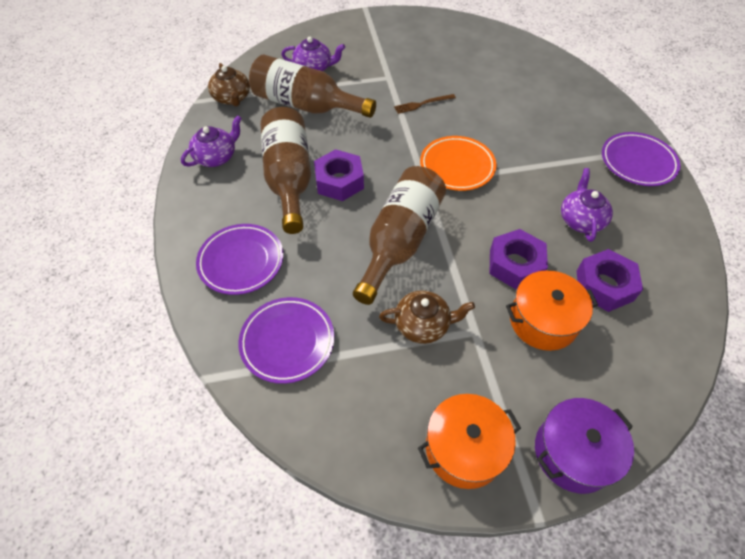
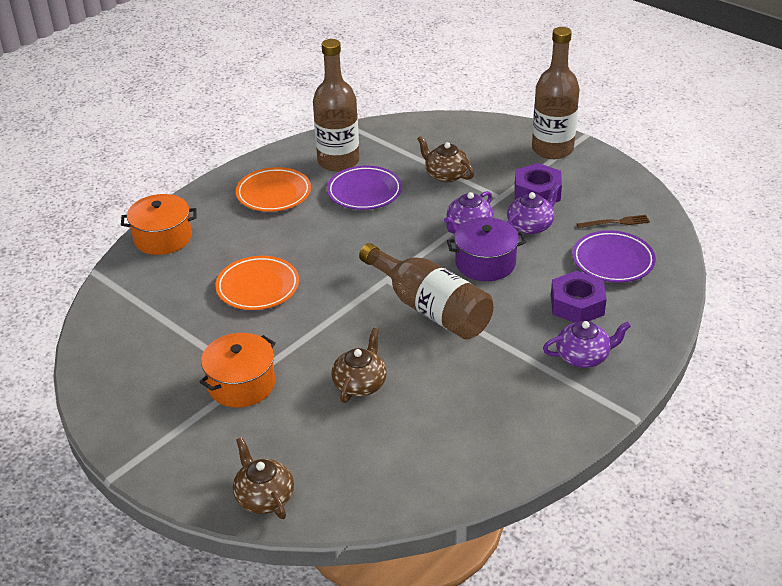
brown teapot: [208,63,250,106] [379,290,475,344] = 2 -> [233,437,294,519] [331,328,387,403] [417,136,474,182] = 3
orange plate: [420,136,496,191] = 1 -> [215,256,299,310] [236,167,311,212] = 2
purple nut: [314,149,364,201] [490,229,548,289] [576,249,643,312] = 3 -> [515,163,562,203] [551,270,607,323] = 2
purple plate: [196,224,284,295] [238,297,334,384] [602,132,680,186] = 3 -> [327,165,402,210] [572,230,656,283] = 2

